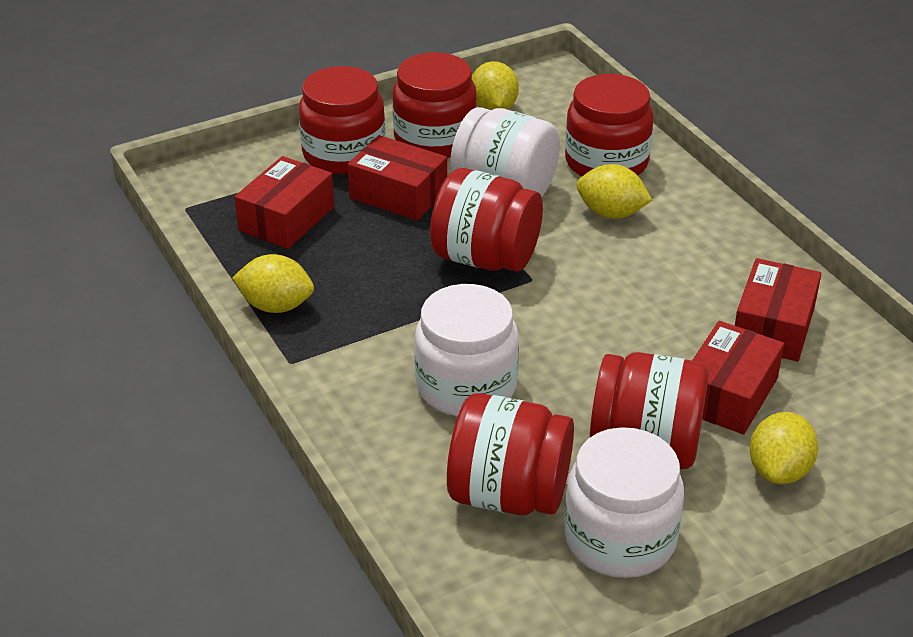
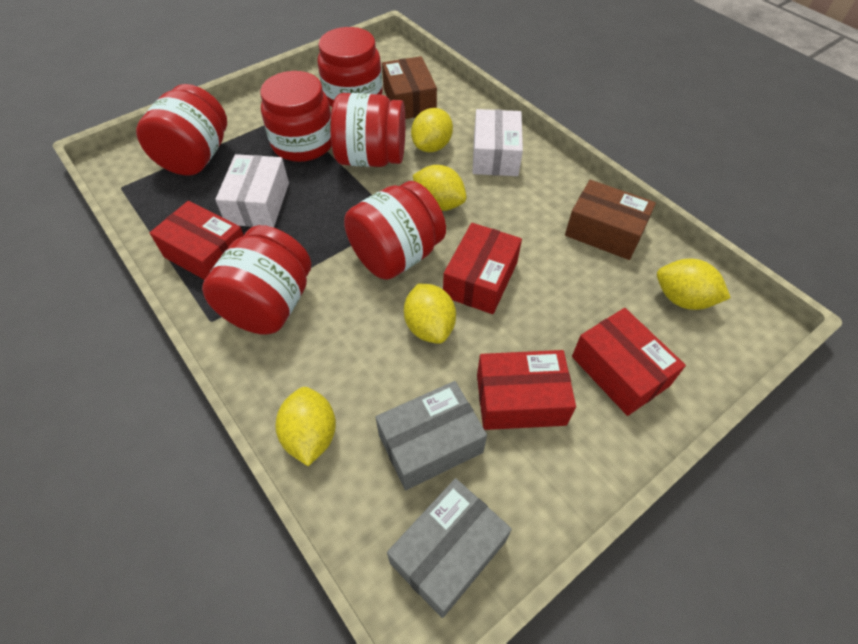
brown box: none = 0 -> [382,56,437,119] [565,180,656,260] = 2
grey box: none = 0 -> [376,381,487,490] [387,478,512,618] = 2
white box: none = 0 -> [215,154,289,228] [473,109,523,176] = 2
white jar: [414,284,519,416] [450,107,560,197] [564,427,684,578] = 3 -> none = 0
yellow lemon: [232,254,314,313] [472,61,519,110] [576,164,652,219] [750,412,818,484] = 4 -> [275,387,336,466] [404,283,456,344] [411,108,453,152] [413,165,467,211] [657,259,731,310] = 5

